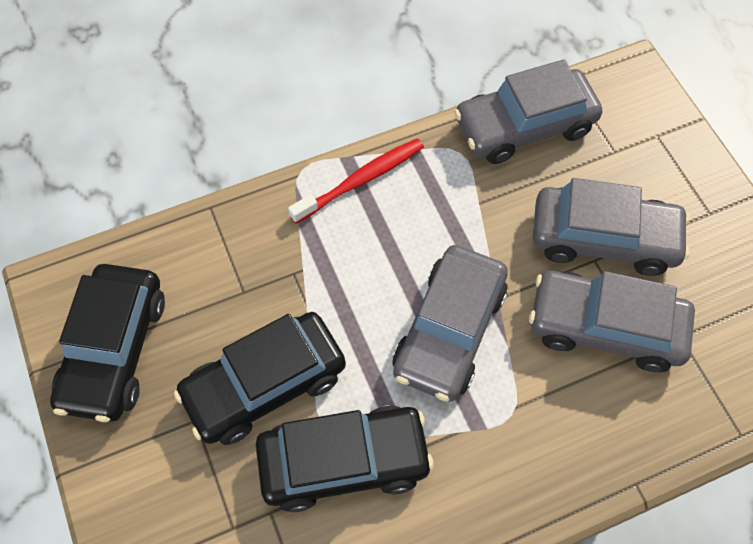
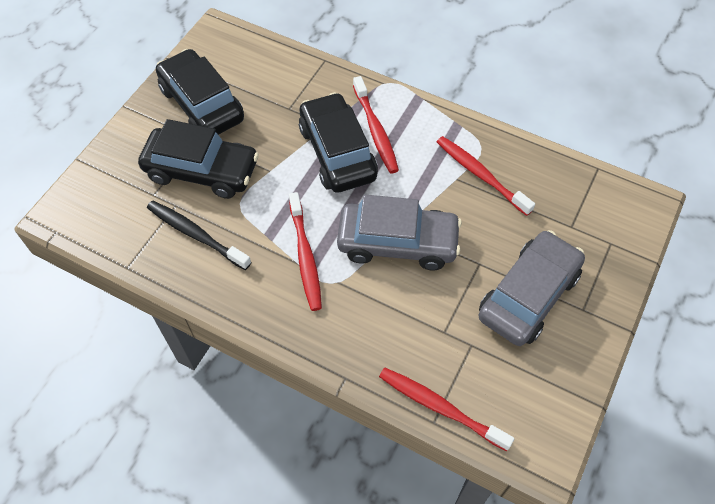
black toothbrush: none = 0 -> [147,200,251,270] = 1
grey car: [393,245,508,402] [454,59,602,164] [529,271,695,372] [533,178,690,276] = 4 -> [337,195,462,270] [479,230,585,346] = 2
red toothbrush: [288,138,424,223] = 1 -> [289,192,322,311] [353,76,399,173] [379,368,514,451] [437,136,535,216] = 4

